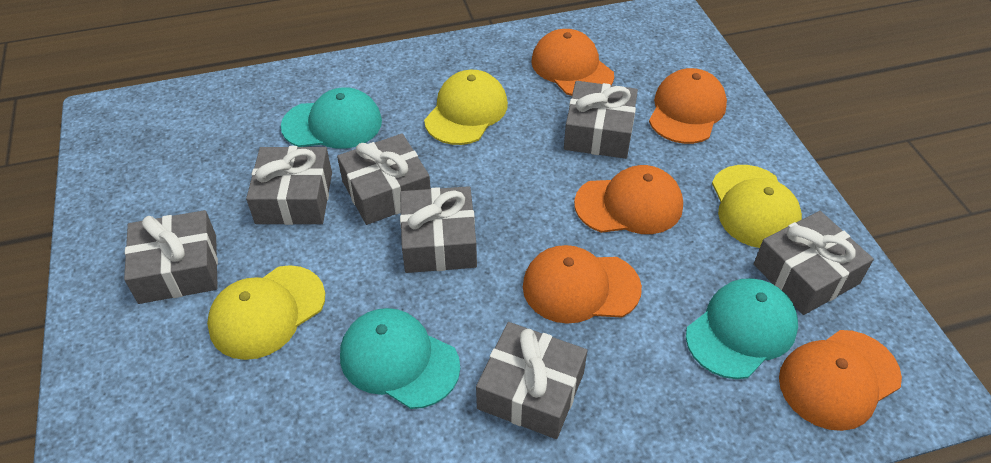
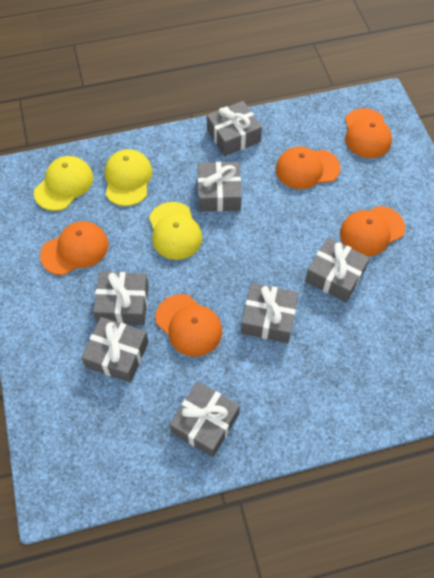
turquoise cap: [281,87,382,149] [340,308,460,409] [686,278,798,379] = 3 -> none = 0

